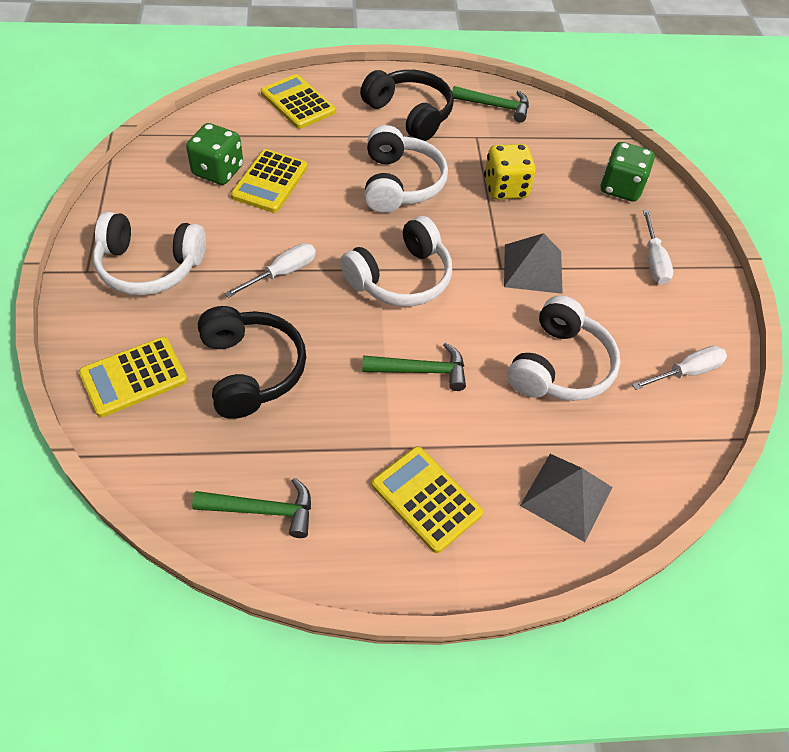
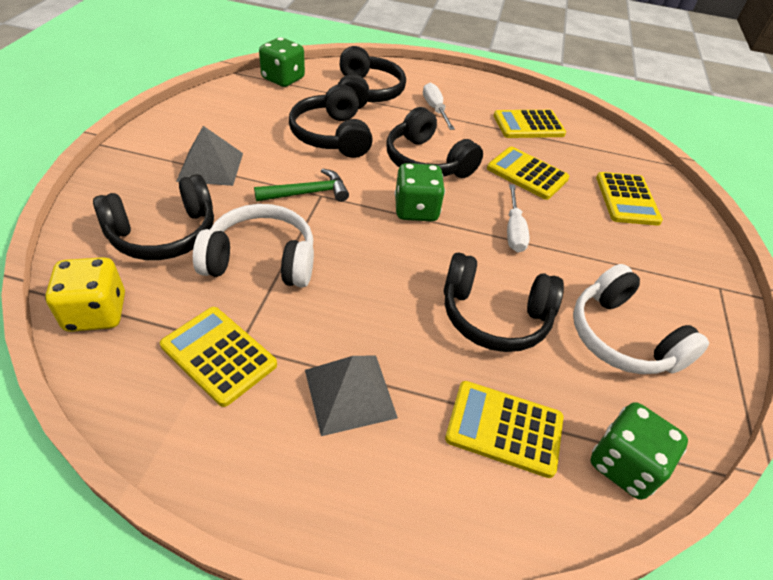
black headphones: [198,306,306,419] [360,70,454,141] = 2 -> [93,174,214,260] [289,84,373,158] [338,46,406,109] [386,107,483,178] [444,252,564,352] = 5
green dice: [186,123,243,185] [600,142,655,202] = 2 -> [259,37,305,87] [395,163,445,221] [590,402,688,500] = 3
green hammer: [192,478,311,538] [362,342,466,391] [452,86,529,123] = 3 -> [254,168,349,202] = 1
white headphones: [93,212,206,295] [340,216,452,307] [364,125,448,213] [507,295,620,401] = 4 -> [193,204,314,288] [573,264,709,374] = 2
white screwdriver: [224,243,316,298] [632,346,727,390] [643,210,673,285] = 3 -> [423,82,455,130] [507,184,530,252] = 2
yellow calculator: [79,337,187,417] [231,149,308,213] [261,74,335,129] [372,446,483,553] = 4 -> [160,307,277,407] [445,381,564,478] [487,147,570,200] [494,110,566,138] [596,172,663,226] = 5

